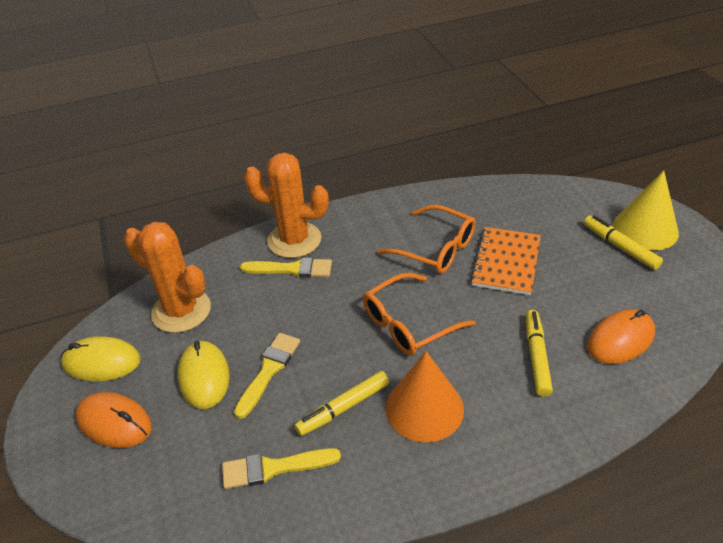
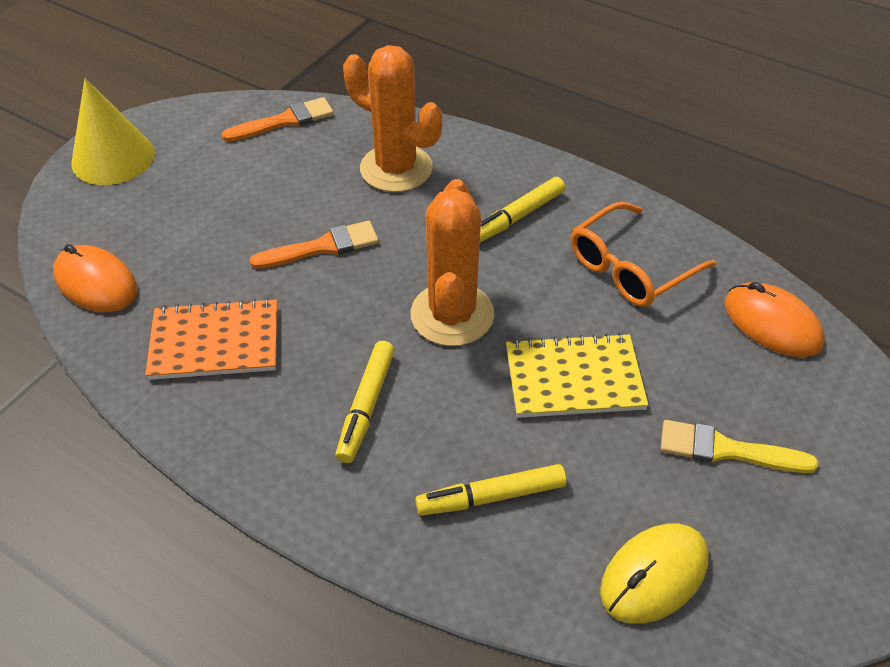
orange brush: none = 0 -> [222,97,334,142] [250,221,379,269] = 2
orange cone: [386,351,464,442] = 1 -> none = 0
orange glasses: [363,273,475,356] [377,205,476,274] = 2 -> [571,202,716,307] = 1
yellow brush: [222,448,341,489] [234,333,300,419] [240,257,332,278] = 3 -> [660,420,818,473] = 1
yellow mouse: [61,336,141,381] [178,340,230,409] = 2 -> [600,524,709,624] = 1
yellow notebook: none = 0 -> [506,333,648,418] = 1

